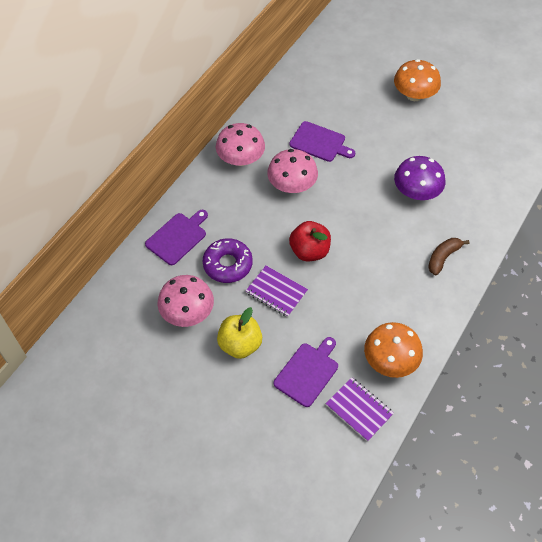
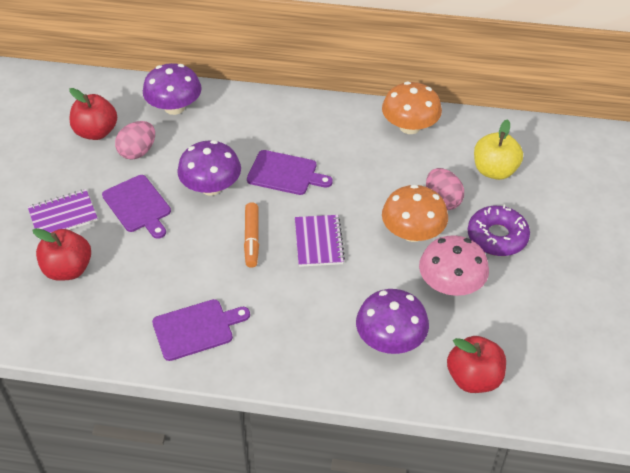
brown banana: [428,238,469,276] = 1 -> none = 0
orange marker: none = 0 -> [244,202,259,268] = 1
pink egg: none = 0 -> [115,121,155,160] [426,168,464,210] = 2
pink mushroom: [158,275,214,327] [216,123,265,166] [267,149,318,193] = 3 -> [419,235,489,296] = 1
purple mushroom: [394,156,445,200] = 1 -> [143,63,202,115] [177,140,241,196] [356,289,429,354] = 3
red apple: [289,221,331,261] = 1 -> [33,228,91,281] [69,88,117,140] [447,336,506,393] = 3

